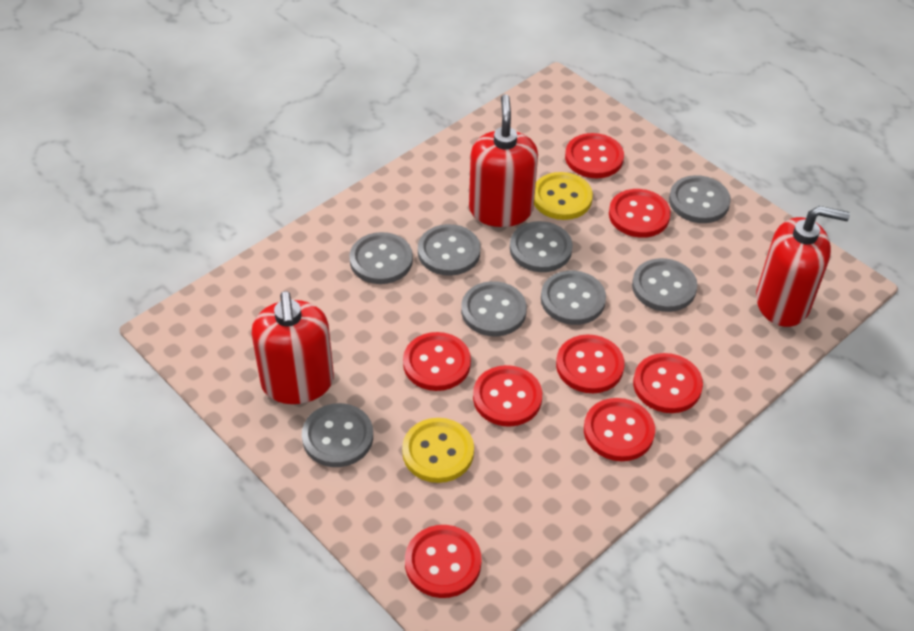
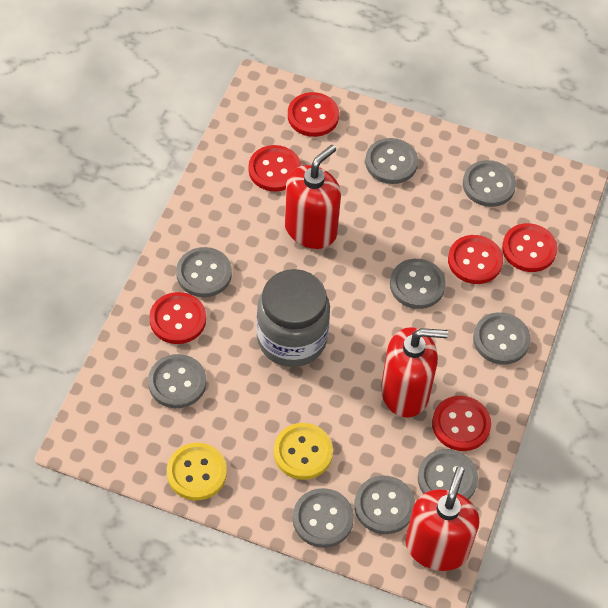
grey button: [302,403,373,467] [349,232,413,284] [418,224,480,276] [461,281,527,336] [510,221,573,272] [541,271,606,325] [632,258,698,312] [669,175,731,223] = 8 -> [148,354,206,408] [176,247,232,297] [293,488,354,548] [354,476,415,534] [365,138,418,184] [390,259,446,309] [418,449,478,500] [463,160,516,207] [473,312,531,364] = 9
grey jar: none = 0 -> [256,269,330,367] = 1
red button: [403,332,471,391] [405,525,482,598] [473,365,542,427] [556,334,624,393] [565,133,624,178] [584,398,655,461] [609,189,671,238] [633,353,703,413] = 8 -> [149,292,206,344] [248,145,301,192] [288,92,339,137] [432,396,491,451] [448,235,503,284] [502,223,557,272] = 6

